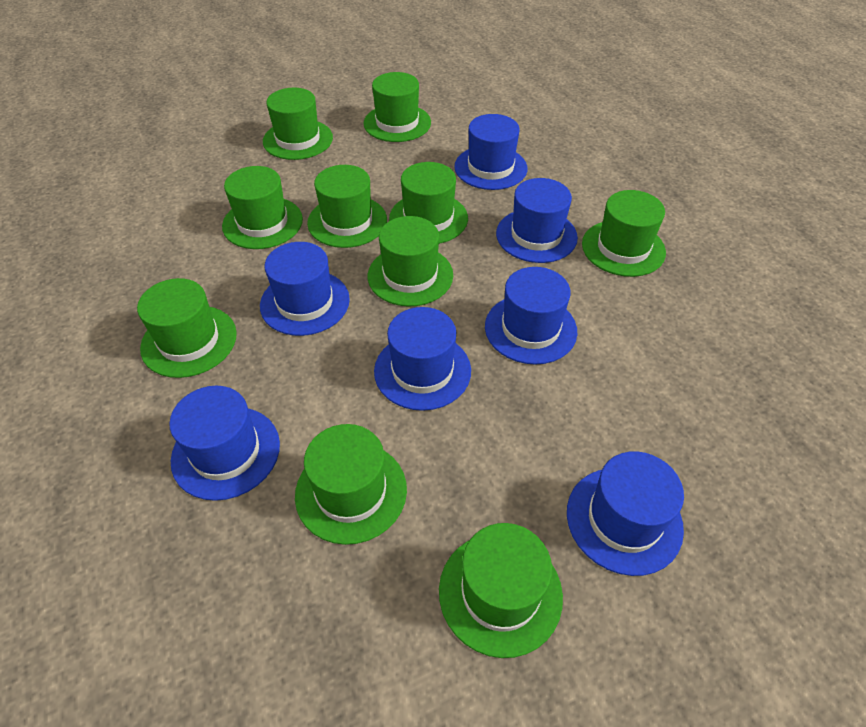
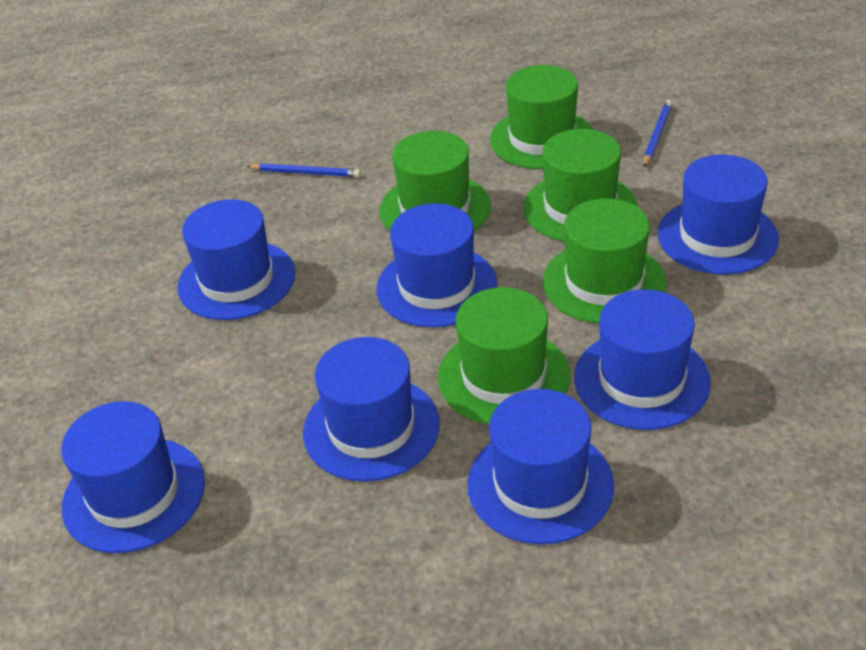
blue pencil: none = 0 -> [247,163,361,177] [643,100,673,167] = 2
green hat: [137,278,237,378] [222,166,303,249] [263,88,333,160] [295,424,407,545] [307,165,387,248] [363,72,431,142] [368,216,453,306] [389,162,468,244] [439,523,563,658] [582,190,666,277] = 10 -> [379,131,491,231] [438,287,571,425] [490,65,593,169] [523,129,637,242] [543,198,667,324] = 5

